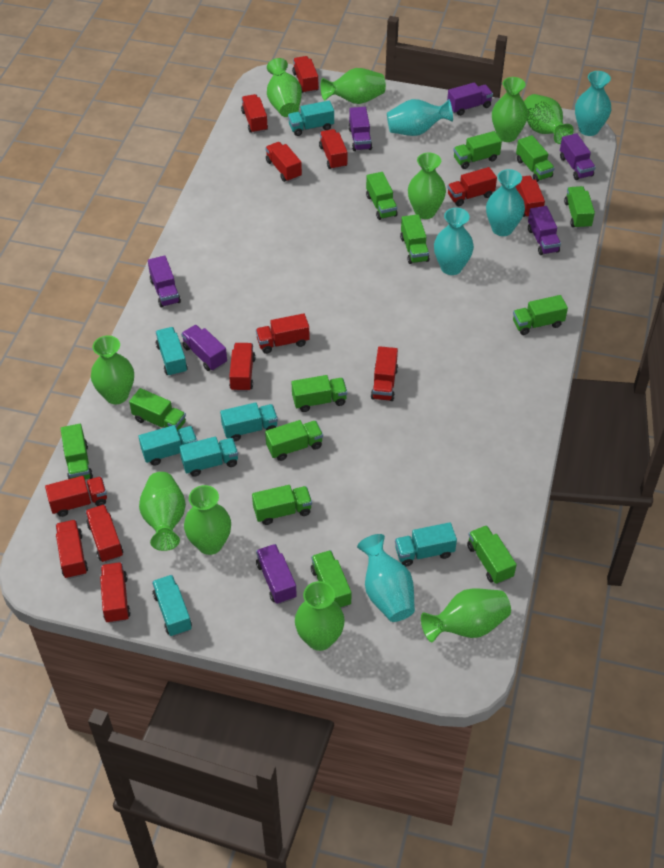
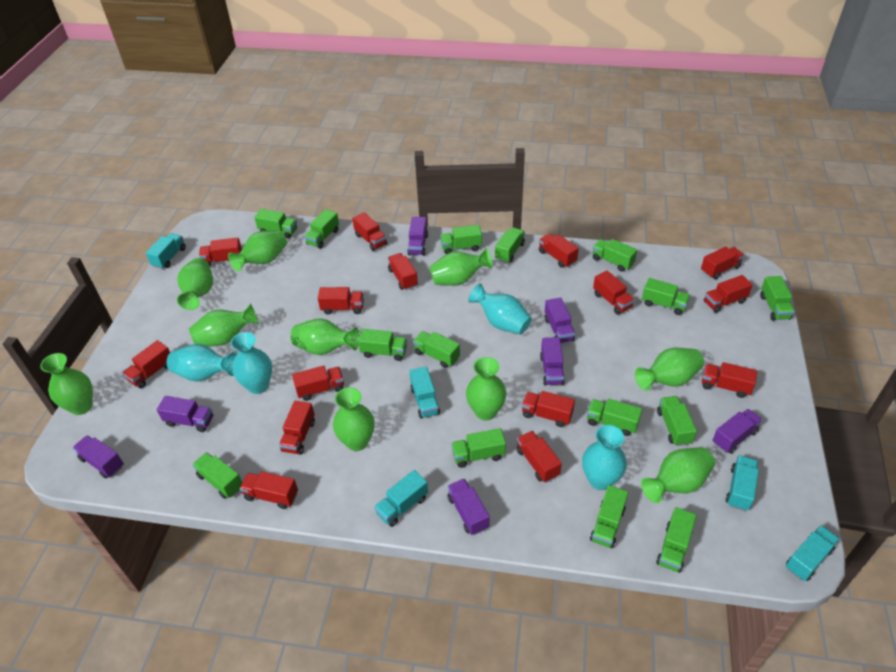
green truck: [60,424,93,480] [129,388,186,431] [252,485,312,525] [265,420,323,461] [291,375,347,412] [311,550,352,609] [366,172,398,220] [400,214,430,264] [453,131,502,169] [467,525,517,584] [513,295,568,335] [516,135,554,182] [564,186,595,229] = 13 -> [192,452,242,499] [254,209,297,239] [304,209,339,249] [358,329,407,361] [413,331,460,368] [440,225,482,254] [451,428,506,468] [495,227,525,263] [587,399,642,436] [590,485,628,548] [593,239,637,272] [642,278,690,315] [656,507,696,573] [657,396,697,446] [760,276,795,321] = 15
red truck: [45,476,107,517] [56,520,88,579] [85,504,123,563] [100,562,131,623] [229,343,256,392] [241,94,268,134] [256,313,310,354] [265,142,302,182] [292,56,319,94] [319,129,347,170] [371,346,398,401] [447,167,497,206] [516,176,545,218] = 13 -> [123,340,170,388] [199,237,242,266] [240,471,298,509] [279,401,315,455] [292,365,344,401] [318,287,364,315] [352,212,387,251] [388,253,418,290] [516,431,562,483] [522,391,575,427] [539,233,579,268] [593,270,635,315] [701,246,744,279] [702,362,757,398] [704,275,753,313] = 15
turquoise truck: [139,425,197,466] [152,575,192,637] [156,327,187,377] [179,437,238,477] [220,402,278,441] [288,101,334,136] [395,522,457,567] = 7 -> [146,233,186,269] [374,470,428,527] [410,366,440,418] [726,455,759,511] [786,525,840,581] = 5
turquoise vase: [357,534,415,622] [387,99,453,136] [434,208,474,275] [486,169,525,236] [575,71,611,136] = 5 -> [167,344,237,382] [231,332,272,394] [468,284,532,335] [582,425,627,490] = 4

